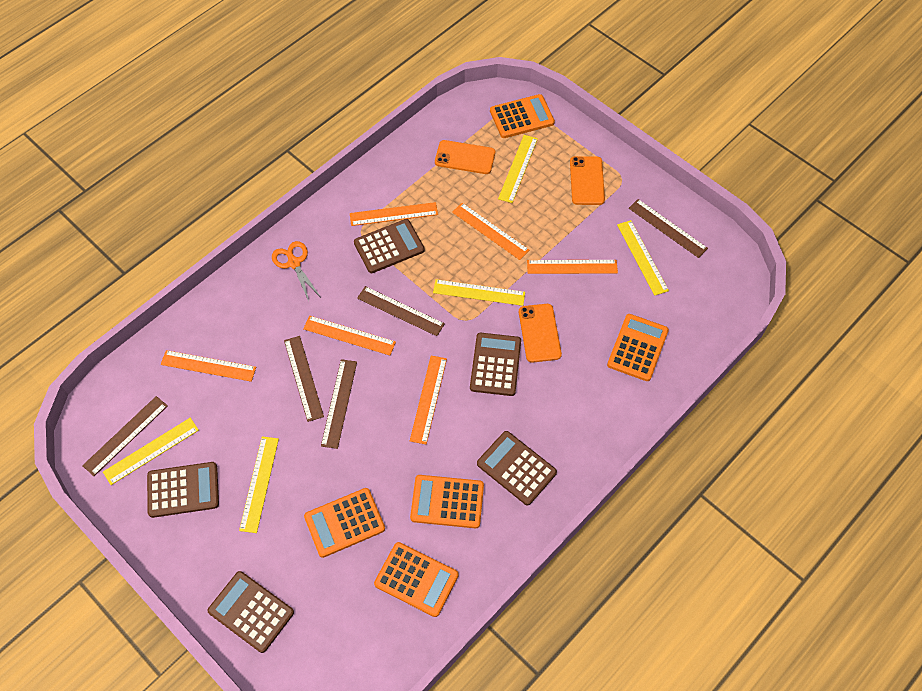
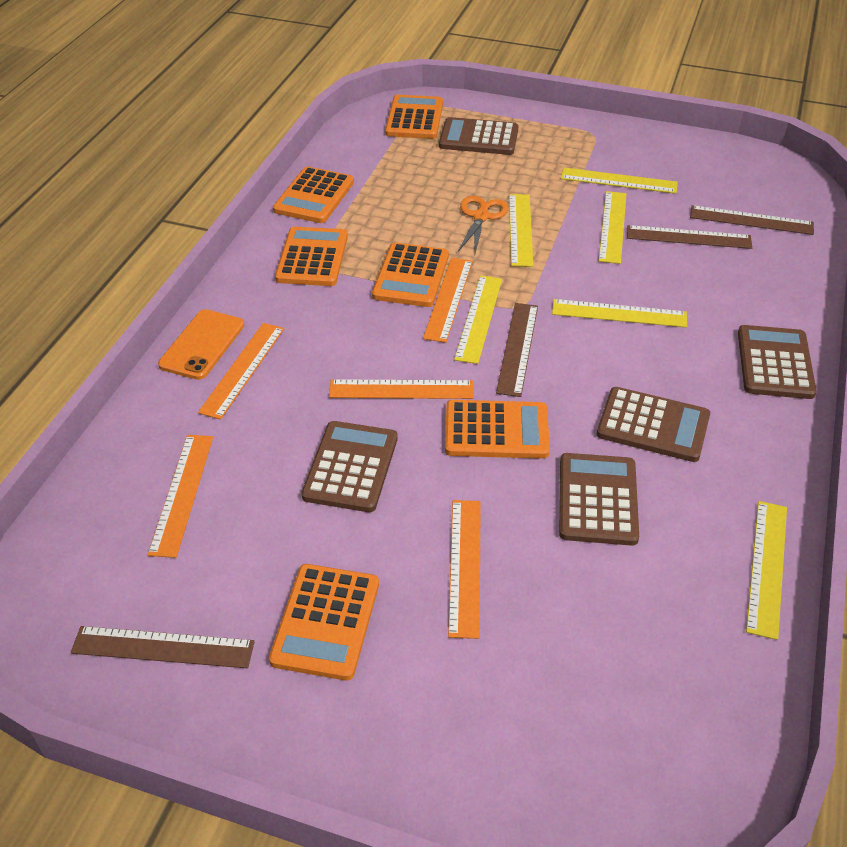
brown ruler: [82,396,168,476] [284,336,324,422] [321,359,357,449] [357,286,445,336] [629,199,708,258] = 5 -> [71,626,255,668] [496,303,538,397] [627,225,752,249] [690,205,814,235] = 4
orange calculator: [304,488,385,558] [374,542,459,617] [410,475,484,528] [490,94,555,138] [607,314,669,381] = 5 -> [269,564,379,681] [273,167,354,223] [275,227,348,286] [372,243,449,307] [385,95,443,139] [445,400,550,459] = 6
orange phone: [435,140,495,174] [519,304,562,363] [570,156,605,205] = 3 -> [158,309,245,380] = 1
orange ruler: [161,350,256,382] [303,316,396,355] [350,202,438,226] [410,356,447,444] [452,203,529,260] [527,260,618,274] = 6 -> [148,435,213,558] [198,323,284,420] [329,379,474,399] [423,258,473,343] [448,500,481,639] = 5
yellow ruler: [103,418,199,485] [239,436,279,533] [433,279,525,306] [498,135,538,203] [617,220,669,296] = 5 -> [454,275,502,364] [509,194,533,267] [552,299,687,328] [561,168,678,194] [599,191,626,264] [746,501,787,640] = 6

